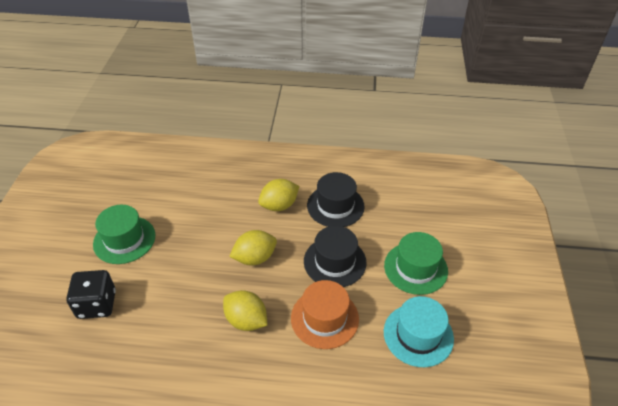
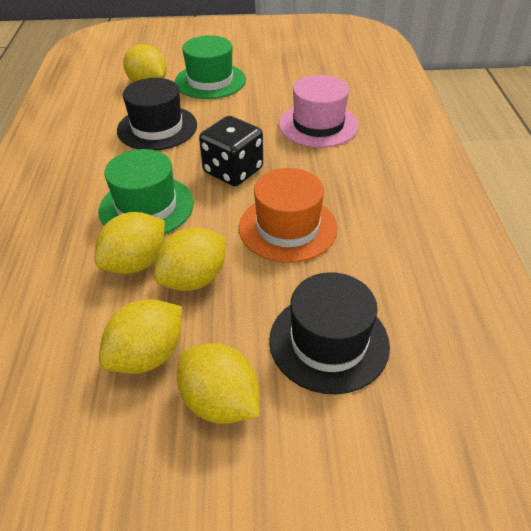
pink hat: none = 0 -> [279,75,359,148] = 1
turquoise hat: [384,296,454,367] = 1 -> none = 0
yellow lemon: [223,290,267,331] [229,230,277,266] [258,179,299,211] = 3 -> [94,212,165,274] [99,299,182,374] [123,44,167,82] [154,227,226,291] [177,343,259,424] = 5

